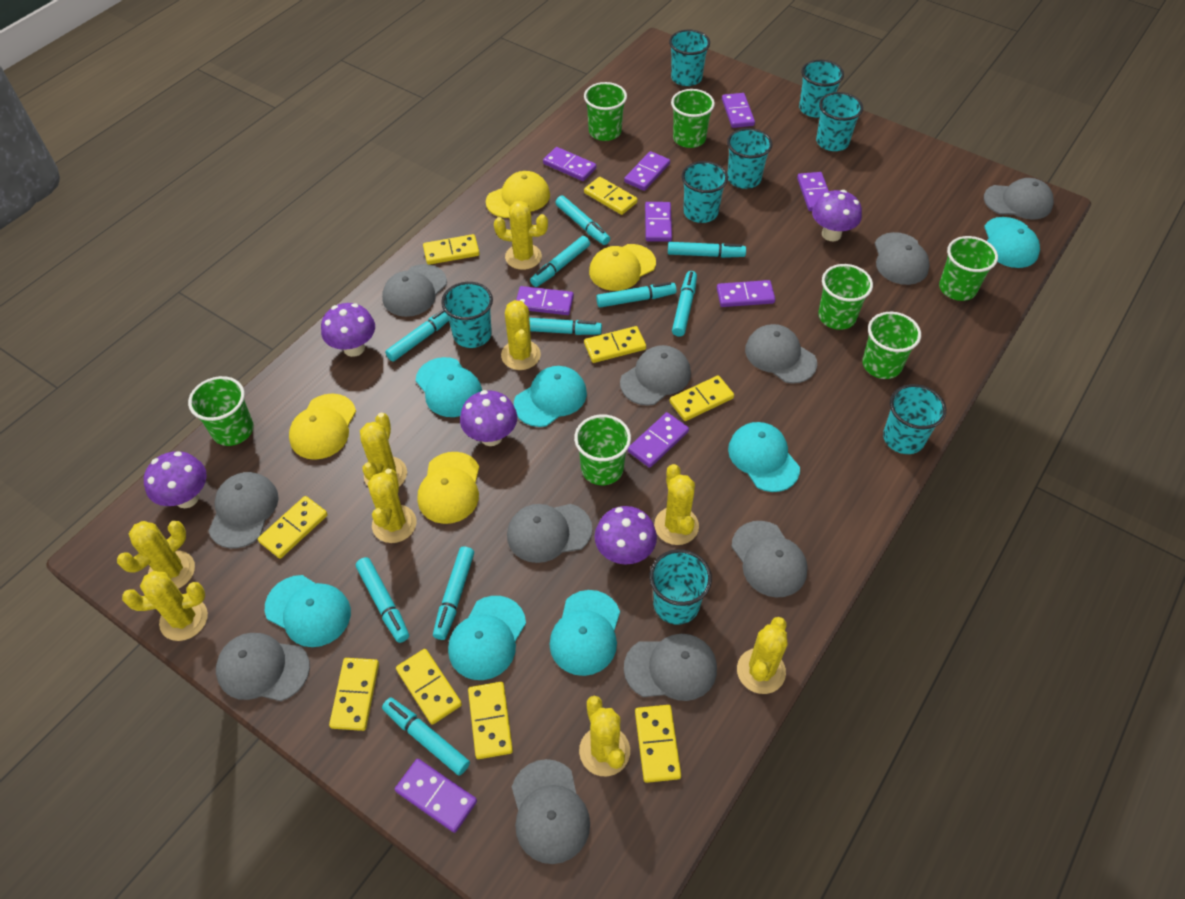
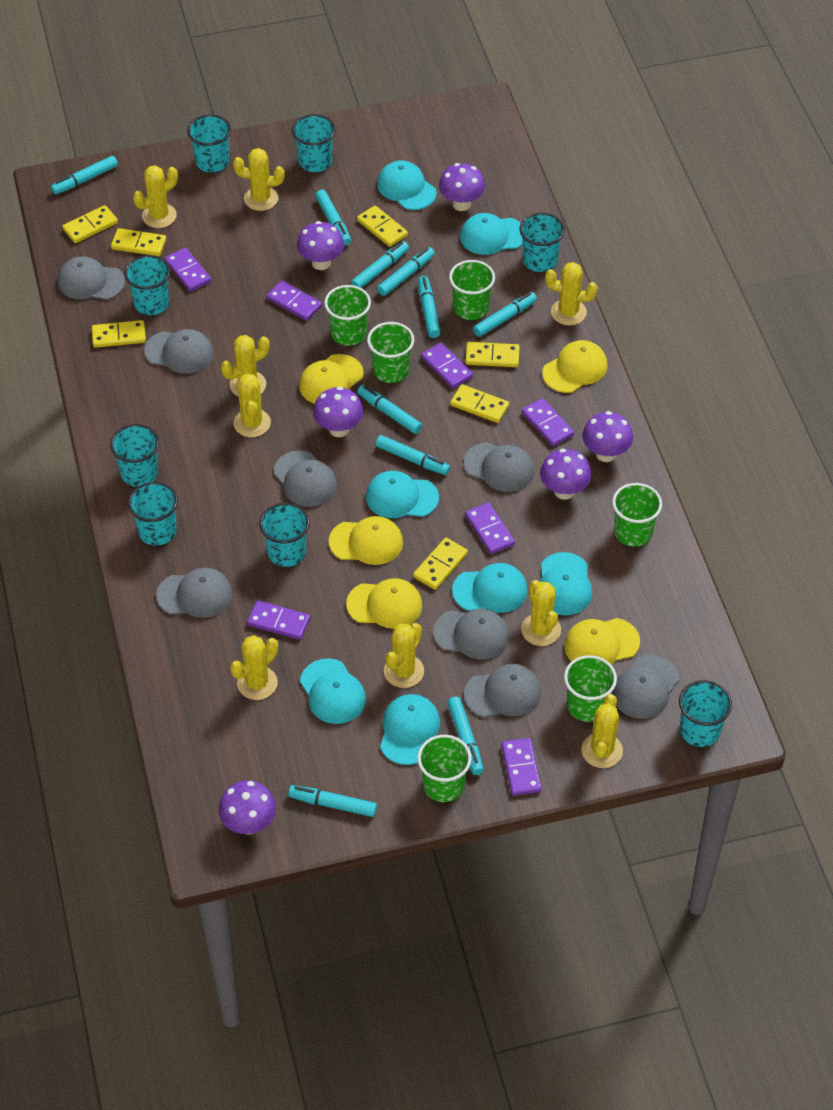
green cup: [188,376,253,446] [574,414,631,485] [584,82,627,141] [671,89,715,148] [818,264,873,330] [862,312,921,379] [939,236,998,301] = 7 -> [324,285,371,346] [367,322,414,383] [417,735,471,802] [449,260,495,320] [564,655,617,722] [612,483,662,547] = 6
grey cap: [209,472,279,548] [216,633,310,701] [382,264,447,317] [507,504,592,563] [512,759,590,864] [620,345,691,406] [624,634,717,701] [731,521,808,597] [745,324,817,384] [875,232,930,285] [984,178,1054,220] = 11 -> [58,256,125,300] [144,329,214,374] [156,568,233,618] [273,450,337,507] [433,609,509,660] [464,442,534,492] [464,664,541,717] [612,655,679,719] = 8
purple domino: [395,759,477,833] [516,286,574,315] [543,147,596,181] [624,151,670,191] [628,412,689,468] [645,202,672,242] [717,280,775,307] [722,93,755,128] [797,172,829,211] = 9 -> [165,248,211,292] [247,600,310,640] [267,281,322,321] [421,343,473,389] [465,502,515,554] [501,738,542,796] [522,398,574,446] = 7
purple mushroom: [144,451,207,508] [321,303,375,357] [460,390,517,446] [594,506,657,564] [812,190,862,241] = 5 -> [219,780,276,835] [297,221,344,270] [313,387,363,437] [439,163,485,211] [540,449,592,500] [582,411,633,462] = 6
yellow cap: [289,394,356,460] [417,452,479,524] [486,171,550,218] [589,244,656,291] = 4 -> [299,354,364,404] [329,516,403,565] [346,578,422,629] [542,340,608,393] [564,618,640,665] = 5
yellow domino: [258,496,328,559] [329,658,379,731] [396,649,462,725] [423,234,480,265] [468,682,513,759] [584,177,638,215] [584,326,646,363] [635,705,681,783] [670,375,734,421] = 9 -> [62,205,118,243] [92,320,146,348] [111,228,166,256] [357,205,408,247] [413,538,468,590] [450,384,509,423] [465,342,520,367] = 7

